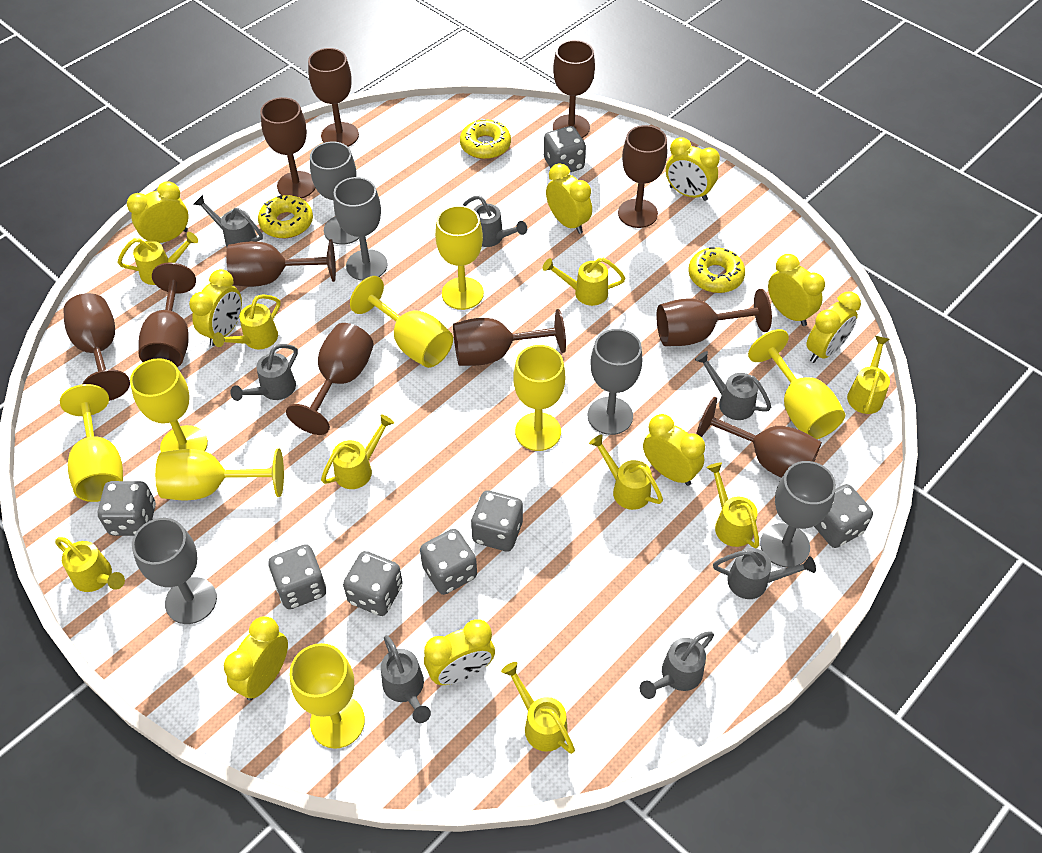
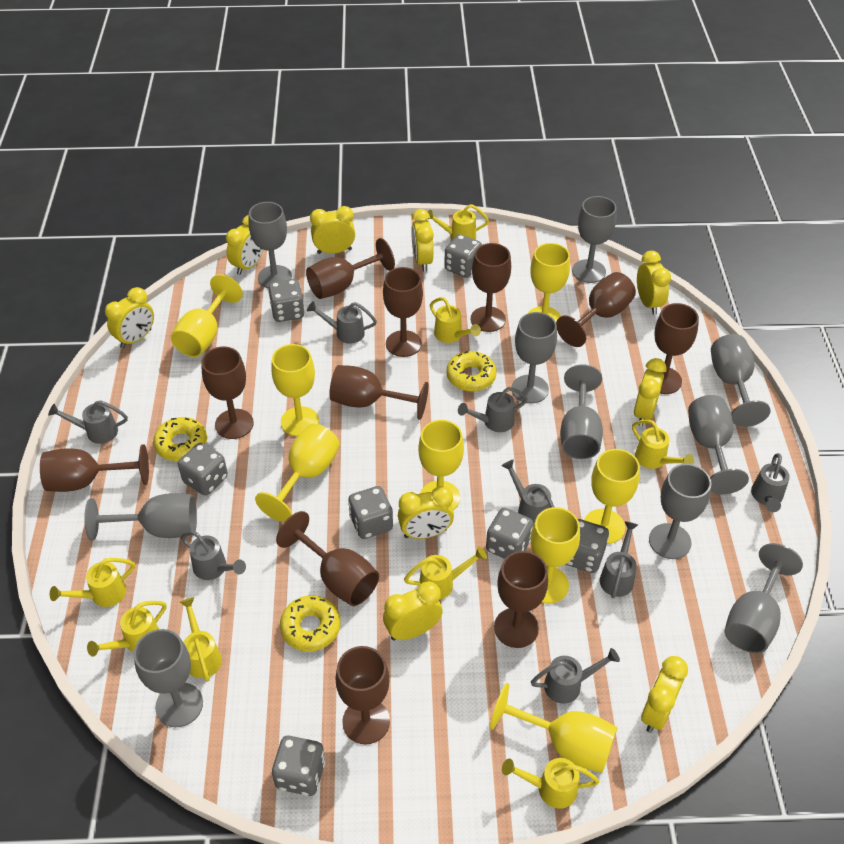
grey goblet: [132,518,217,624] [310,141,359,245] [334,177,388,281] [588,329,642,435] [760,461,836,567] = 5 -> [84,493,197,541] [134,629,203,727] [249,202,292,288] [511,312,557,403] [560,364,603,459] [572,196,616,283] [649,464,711,559] [688,395,749,494] [711,334,771,427] [725,543,803,653] = 10
grey watering can: [193,195,263,247] [230,344,298,401] [381,635,431,723] [463,196,527,247] [640,631,714,699] [695,351,772,420] [713,548,816,599] = 7 -> [48,400,128,444] [181,531,246,580] [307,301,377,344] [458,387,527,432] [502,460,554,525] [531,648,620,704] [600,521,638,598] [751,453,790,512] = 8
yellow watering can: [55,537,125,592] [118,232,198,285] [213,294,281,349] [321,415,394,489] [501,662,575,754] [543,258,625,306] [589,435,663,510] [706,462,760,548] [847,336,890,414] = 9 -> [50,558,135,607] [87,601,166,657] [180,597,222,682] [404,547,487,600] [426,204,489,240] [430,297,481,343] [502,758,599,809] [632,420,694,469] = 8

